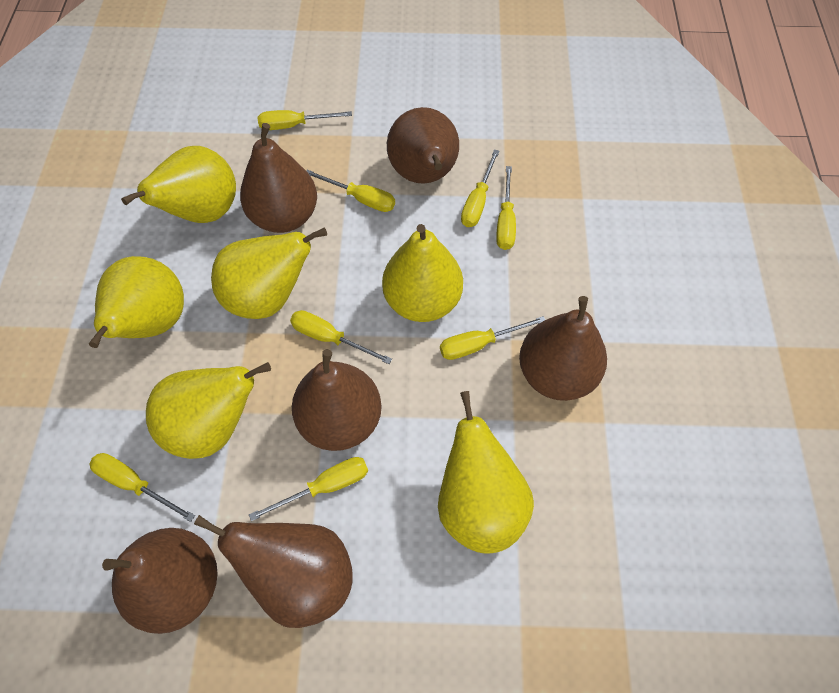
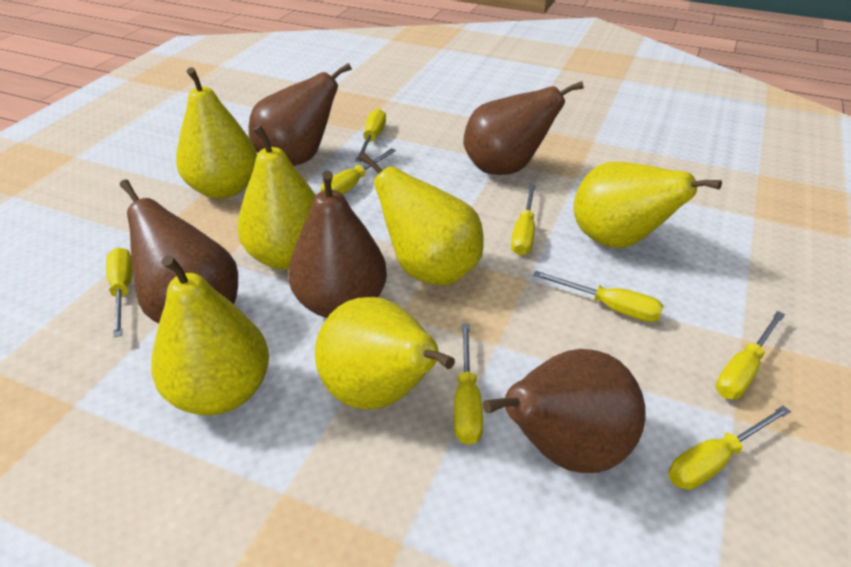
brown pear: [102,528,218,634] [194,515,353,628] [240,123,317,233] [292,350,382,451] [387,107,459,183] [519,296,607,401] = 6 -> [120,179,238,323] [249,63,352,166] [288,170,387,318] [463,81,584,175] [483,349,646,473] = 5

